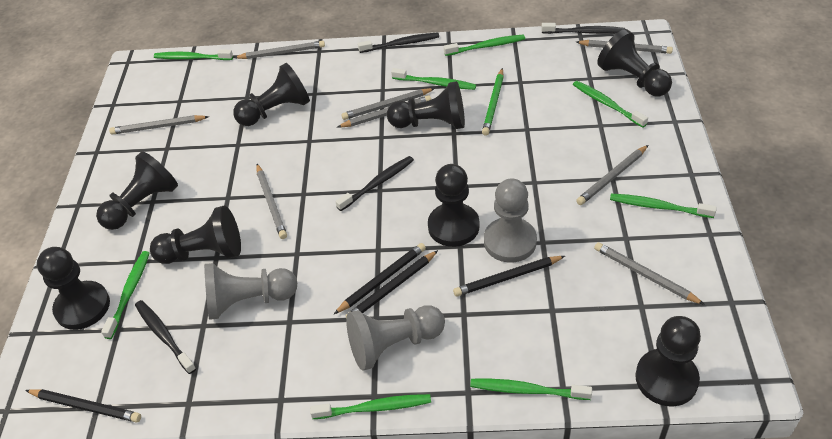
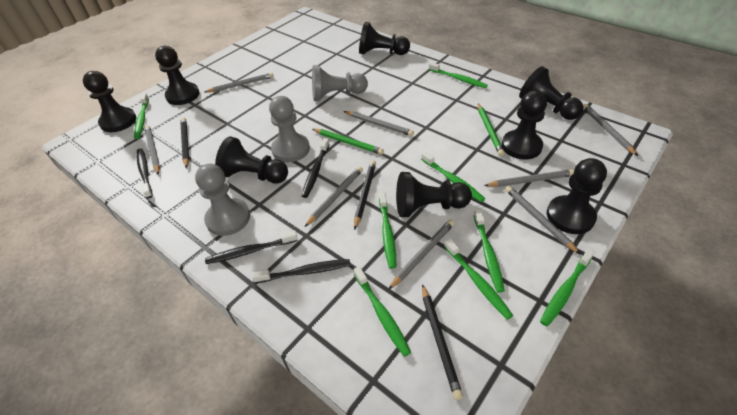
black pencil: [25,389,141,423] [334,243,426,314] [346,250,438,318] [453,256,565,297] = 4 -> [180,117,189,168] [354,160,376,230] [422,284,463,400] = 3
green pencil: [482,68,504,136] = 1 -> [313,129,384,155] [478,103,505,156] = 2

